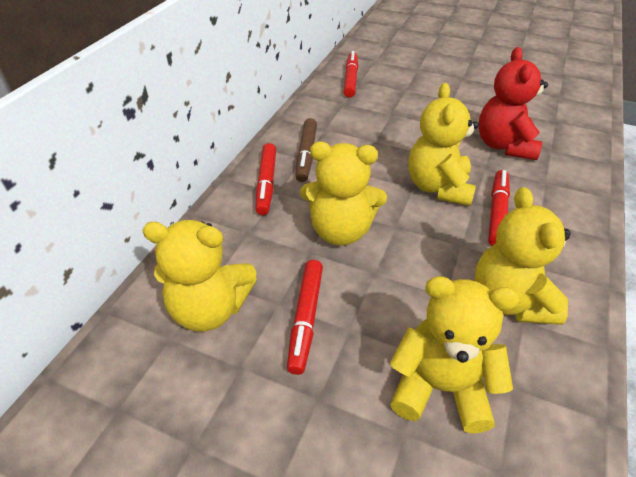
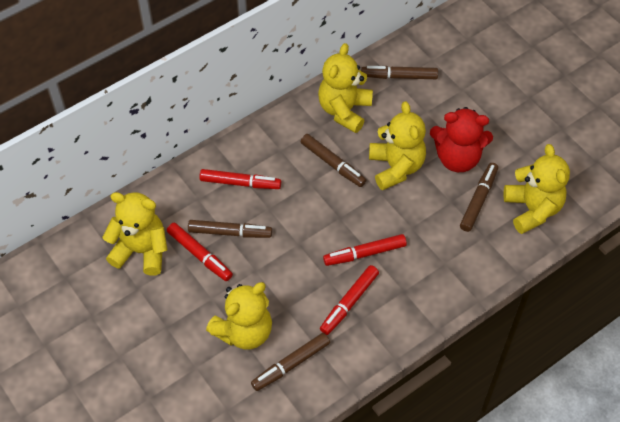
brown marker: [295,118,317,182] = 1 -> [188,220,272,238] [251,333,330,391] [301,134,367,187] [361,66,438,79] [460,163,498,232] = 5

